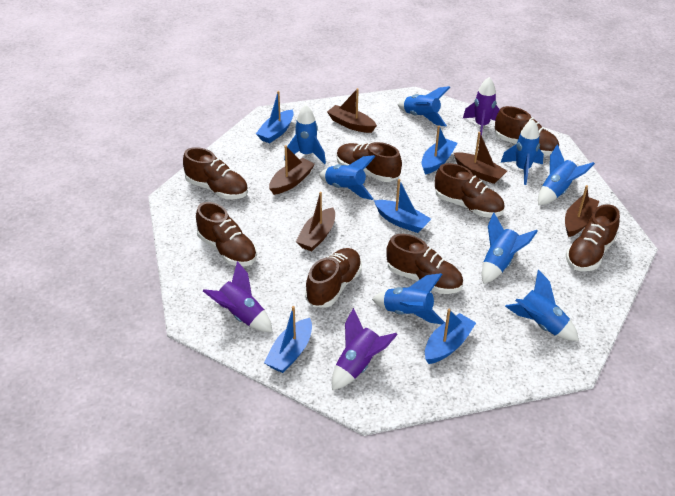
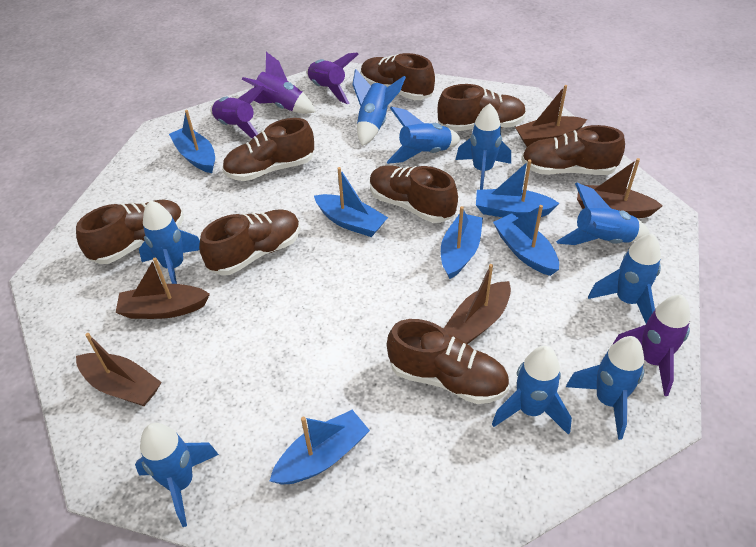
blue boat: [256,91,294,143] [264,306,312,373] [374,179,431,233] [422,126,458,175] [425,309,476,364] = 5 -> [169,110,215,173] [270,410,370,484] [314,167,388,237] [441,206,483,279] [476,160,559,218] [493,205,559,276] = 6
blue rocket: [284,105,326,164] [319,155,376,200] [372,273,445,324] [398,86,451,127] [482,213,538,284] [501,120,544,185] [505,269,579,341] [538,144,595,205] = 8 -> [135,423,219,527] [139,200,200,284] [352,69,406,146] [387,107,461,164] [456,103,511,190] [492,346,572,435] [556,183,650,245] [566,336,645,440] [588,233,661,323] = 9
purple rocket: [203,261,272,332] [332,308,398,390] [463,77,500,136] = 3 -> [210,86,265,138] [242,52,316,114] [307,53,359,104] [612,295,690,396] = 4

